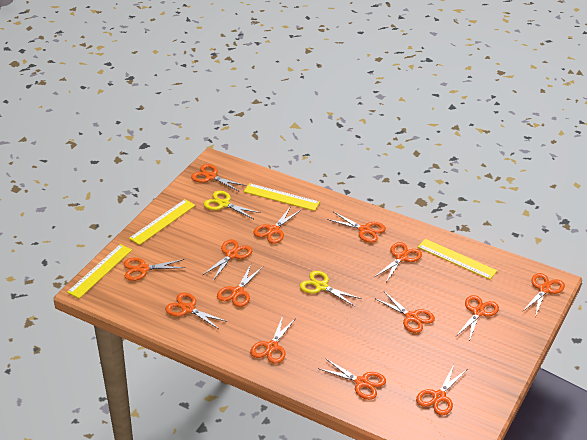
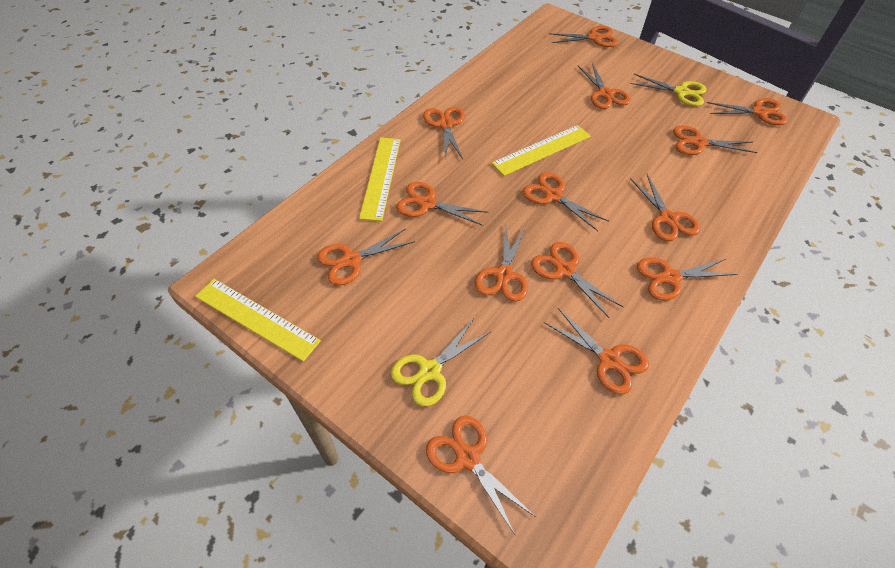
yellow ruler: [67,244,132,298] [129,199,195,245] [244,183,320,211] [418,239,497,280] = 4 -> [195,279,321,362] [359,138,400,221] [492,125,591,176] = 3

